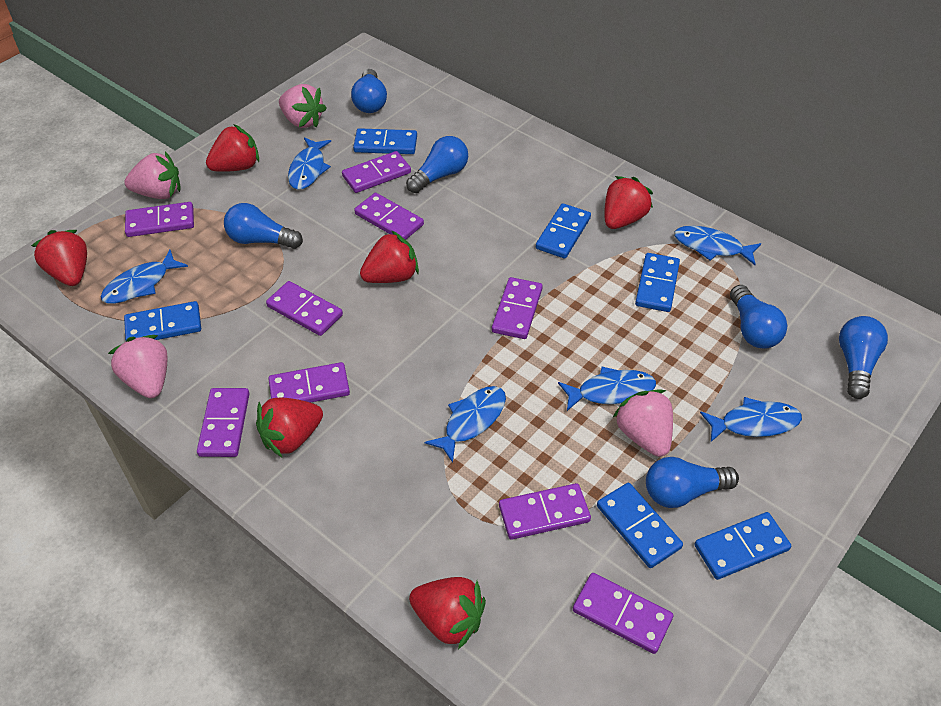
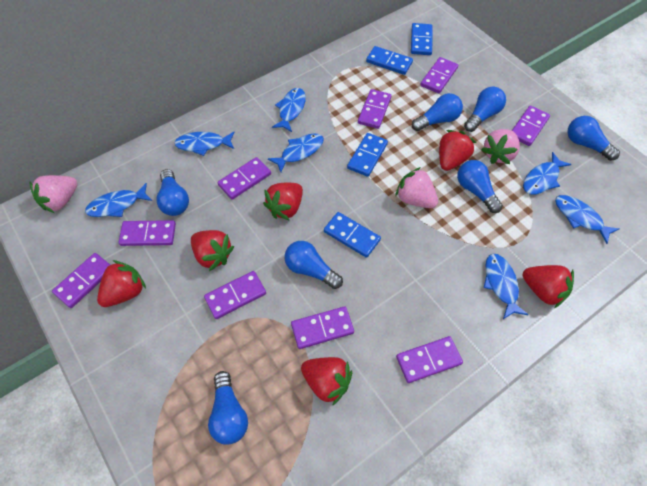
blue domino: [124,301,201,340] [353,128,417,154] [536,203,591,259] [597,483,683,568] [635,253,680,312] [695,512,791,580] = 6 -> [324,212,381,258] [347,133,388,177] [366,46,413,75] [411,23,433,55] = 4
blue fish: [101,250,188,304] [288,137,331,190] [425,386,506,463] [558,367,656,411] [674,226,761,265] [700,397,802,442] = 6 -> [85,183,152,217] [174,132,235,156] [268,133,324,172] [272,88,306,132] [484,254,528,319] [523,152,571,194] [555,195,619,244] = 7
blue light bulb: [224,203,303,249] [351,69,387,113] [406,136,468,193] [646,457,739,508] [730,285,787,349] [839,316,888,399] = 6 -> [156,169,189,216] [208,371,248,445] [284,241,343,289] [412,93,463,131] [457,160,503,213] [464,87,506,132] [567,116,620,161] = 7
pink strawberry: [108,335,167,398] [125,151,181,199] [279,84,327,128] [613,390,673,457] = 4 -> [30,175,78,213] [395,167,438,208] [481,129,520,164] = 3

